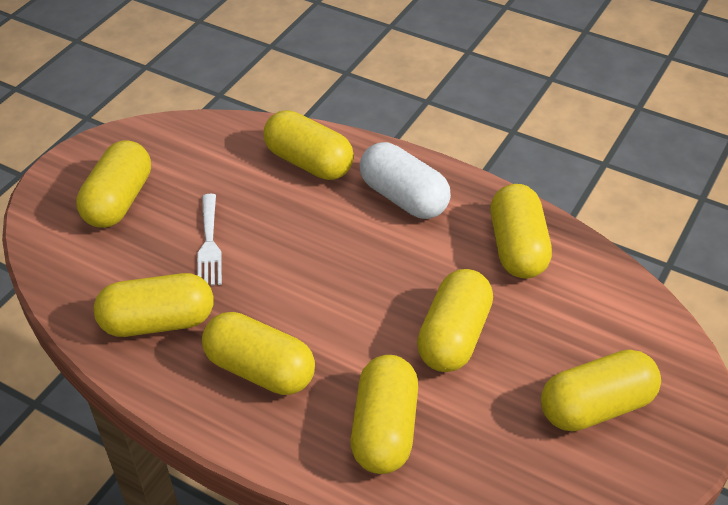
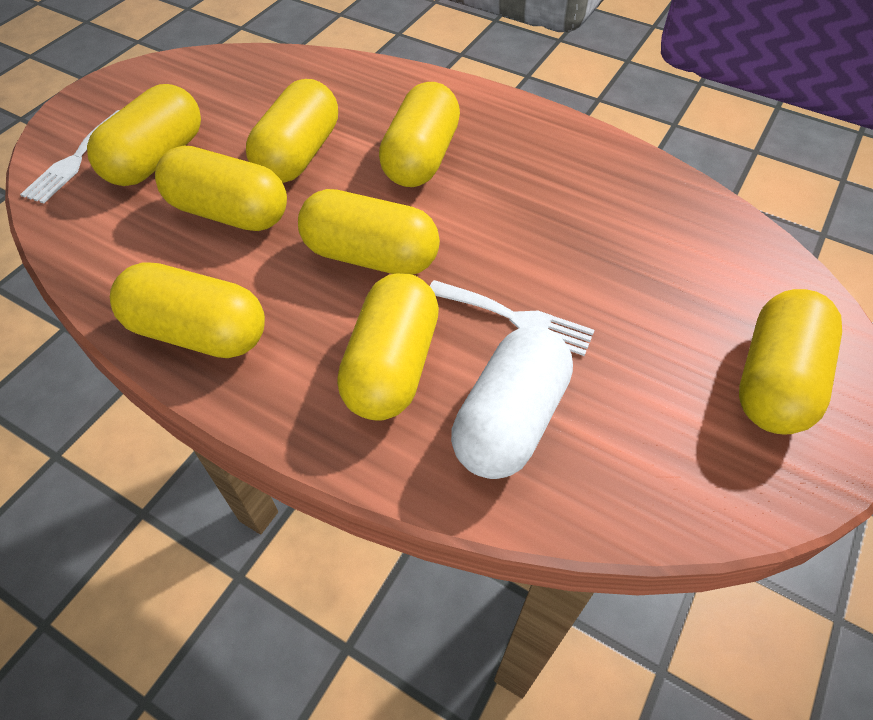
white fork: [197,194,222,286] = 1 -> [20,110,120,204] [430,280,595,356] = 2

